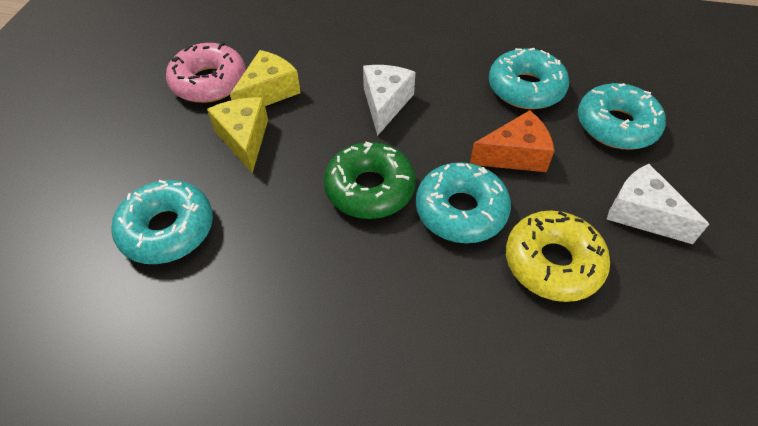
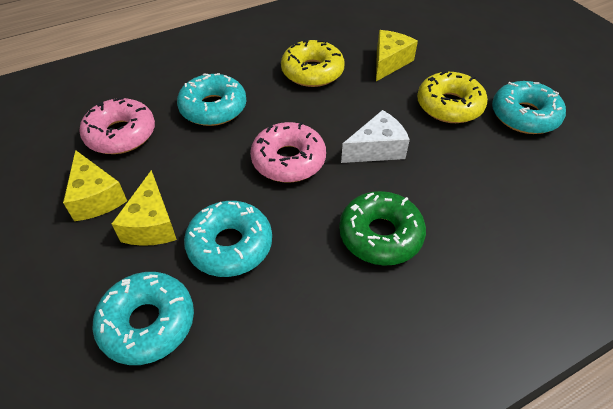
orange cheese: [470,110,555,172] = 1 -> none = 0
pink donut: [166,43,246,103] = 1 -> [79,98,155,154] [250,122,326,182] = 2
white cheese: [363,65,416,136] [606,164,709,244] = 2 -> [341,110,410,163] = 1
yellow cheese: [207,98,268,173] [230,50,300,106] = 2 -> [63,150,127,221] [112,170,177,246] [376,30,418,81] = 3
yellow donut: [506,210,610,302] = 1 -> [281,40,345,87] [417,71,488,123] = 2

